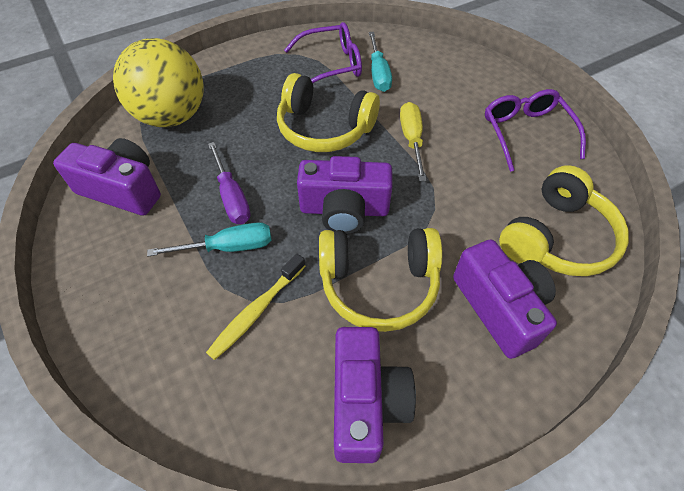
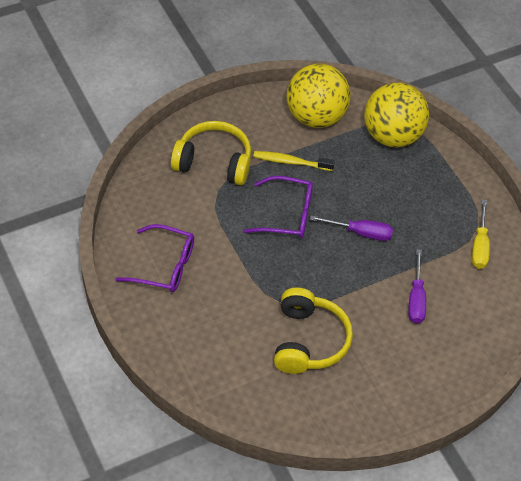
purple camera: [53,138,161,216] [297,156,393,234] [334,327,416,463] [453,240,557,359] = 4 -> none = 0
purple screwdriver: [208,142,251,224] = 1 -> [310,215,393,241] [408,249,426,324] = 2
turquoise screwdriver: [147,222,272,257] [369,32,392,92] = 2 -> none = 0
yellow ball: [113,38,204,127] = 1 -> [286,63,351,128] [364,83,429,147] = 2
yellow headphones: [277,73,380,152] [319,228,442,332] [499,165,629,276] = 3 -> [171,121,251,185] [274,288,353,374] = 2

